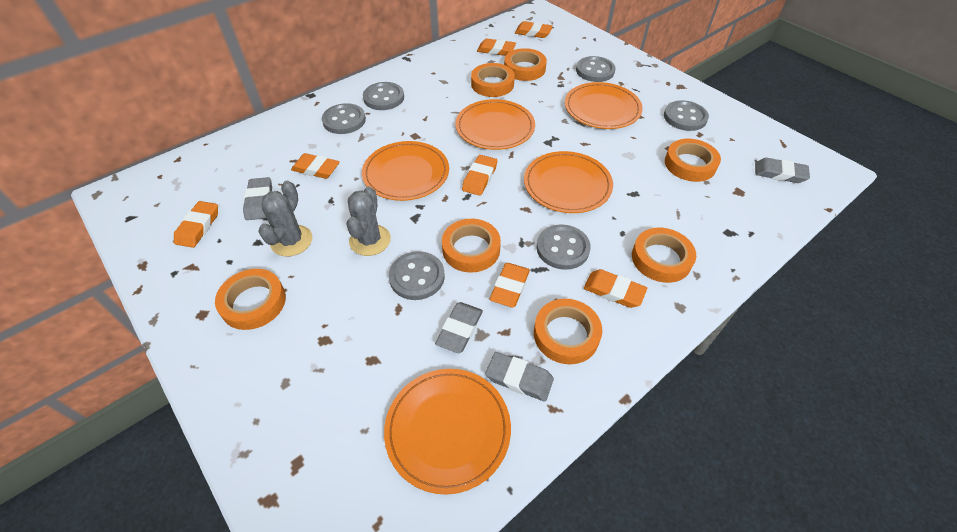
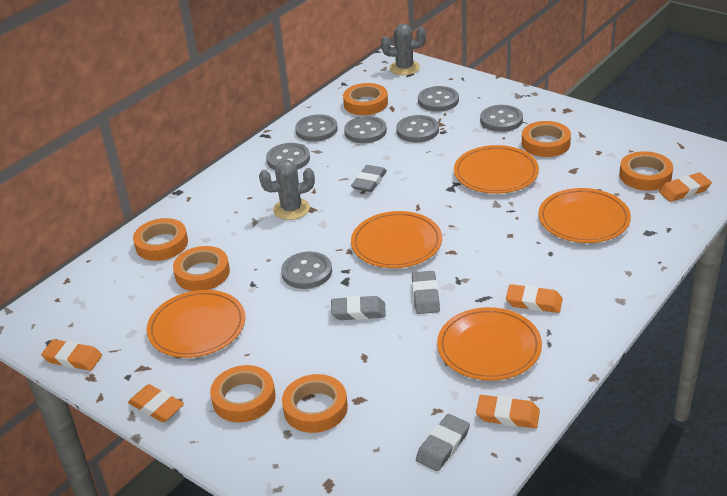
grey button: [322,103,366,134] [363,82,404,110] [389,251,445,300] [537,224,591,270] [576,56,615,82] [664,100,709,131] = 6 -> [266,143,310,170] [281,251,332,289] [295,114,338,142] [344,116,387,143] [396,115,439,142] [418,86,459,112] [480,105,523,132] = 7
orange eraser: [174,201,218,248] [291,153,340,179] [462,155,497,196] [477,38,516,56] [489,263,530,308] [515,21,553,38] [584,269,647,308] = 7 -> [41,339,102,371] [128,384,184,422] [476,395,540,428] [506,284,563,313] [659,172,712,202] = 5

